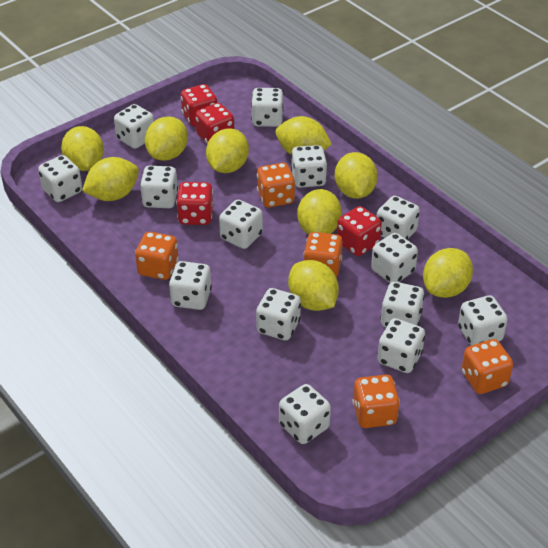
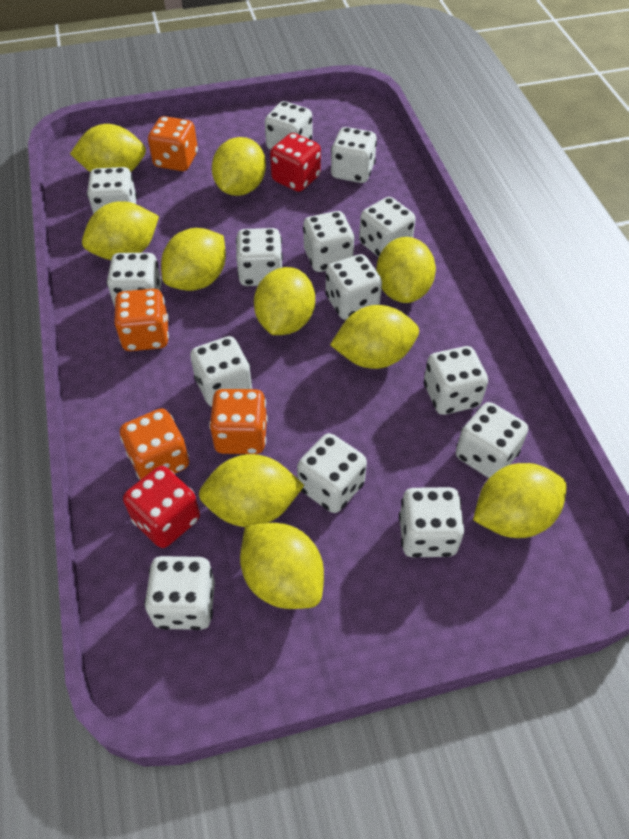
orange dice: [135,232,179,280] [257,163,295,207] [304,232,343,278] [352,375,400,428] [461,339,513,394] = 5 -> [114,289,169,351] [120,408,189,480] [148,116,198,171] [209,389,268,454] = 4
red dice: [176,182,213,225] [181,84,217,127] [195,103,234,144] [337,206,382,256] = 4 -> [123,466,200,548] [270,133,321,192] = 2
yellow lemon: [61,126,104,171] [82,157,139,201] [145,116,188,161] [206,128,249,173] [275,116,332,155] [288,260,339,311] [297,189,342,235] [335,152,378,199] [423,248,473,298] = 9 -> [70,124,146,172] [82,201,159,260] [161,228,226,291] [199,454,304,527] [212,137,266,196] [240,523,324,609] [254,267,315,335] [330,305,419,369] [376,237,436,303] [473,463,567,538] = 10

